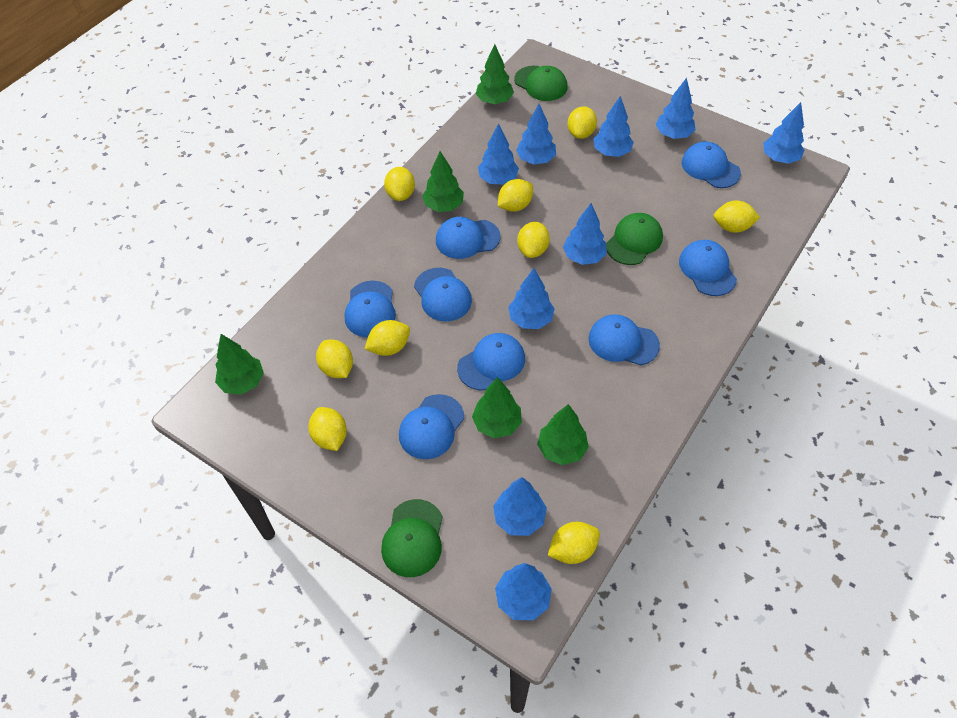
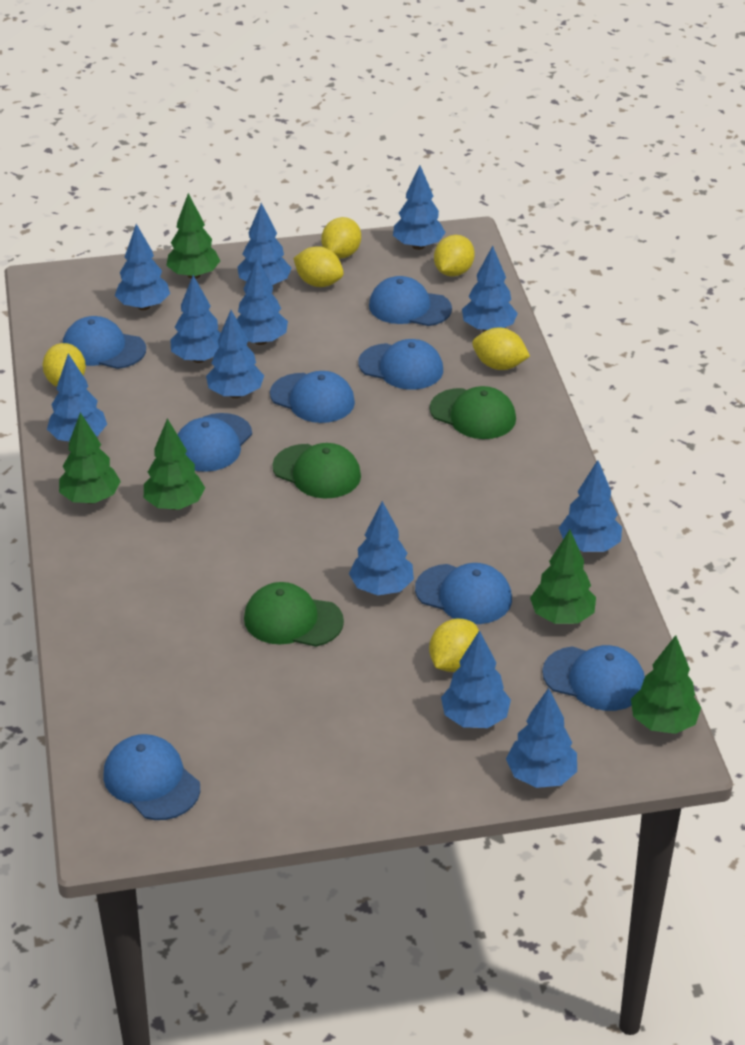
blue tree: [478,123,519,184] [493,477,547,536] [495,563,552,620] [508,268,555,329] [516,104,556,164] [563,203,607,265] [593,96,634,157] [656,78,695,139] [763,102,804,164] = 9 -> [47,354,107,441] [115,224,170,310] [170,275,221,363] [206,310,264,398] [237,203,292,285] [237,258,288,345] [349,501,414,595] [393,165,446,250] [441,630,511,728] [462,246,518,332] [506,688,577,788] [559,460,622,552] = 12
yellow lemon: [308,407,347,451] [316,340,353,378] [365,320,410,356] [384,167,415,201] [498,179,533,212] [517,222,550,258] [548,522,600,564] [567,106,597,139] [714,200,760,233] = 9 -> [42,343,86,387] [293,246,344,287] [321,217,361,259] [429,619,479,672] [434,235,475,277] [472,328,530,370] = 6

